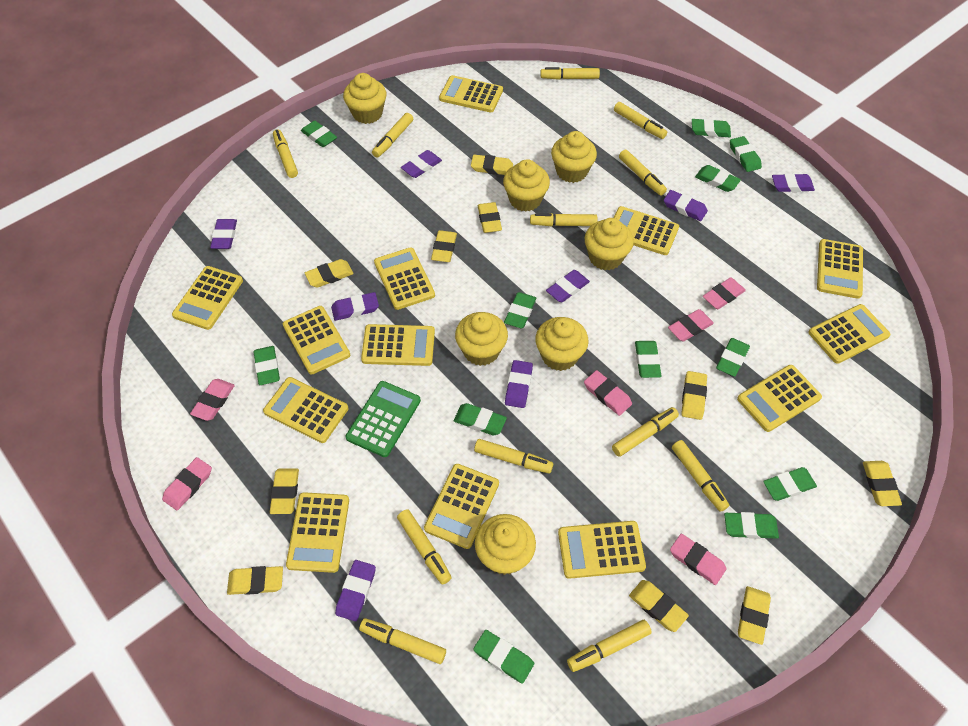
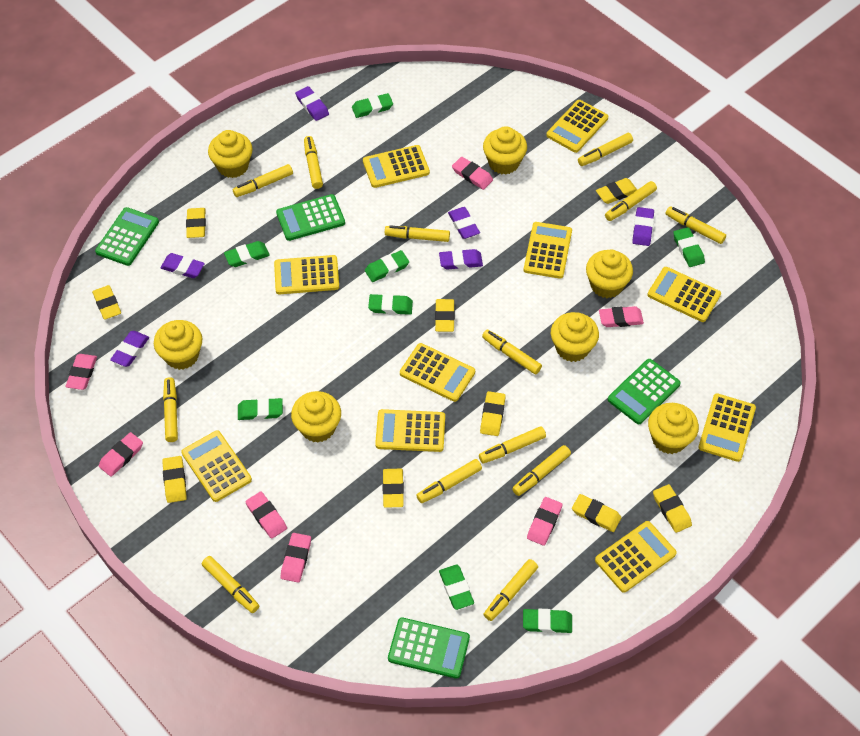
green calculator: [346,381,421,457] = 1 -> [95,207,159,266] [276,194,345,241] [388,617,470,679] [608,359,681,424] = 4
green eraser: [254,346,280,385] [301,121,337,147] [454,403,507,435] [473,630,534,684] [504,292,536,328] [635,341,661,378] [692,119,731,137] [695,165,741,192] [716,338,750,377] [724,512,779,539] [730,136,762,172] [763,467,817,501] = 12 -> [224,241,270,267] [238,398,283,420] [352,93,393,118] [365,250,409,282] [368,294,413,315] [439,565,474,610] [523,609,572,633] [673,227,705,267] = 8
pink eraser: [162,457,212,511] [190,379,235,421] [584,370,632,416] [668,309,714,342] [670,534,727,585] [703,277,746,309] = 6 -> [66,354,97,390] [99,432,143,477] [245,492,287,539] [281,533,311,583] [452,157,493,190] [527,497,563,546] [599,306,644,327] = 7
purple eraser: [210,219,237,249] [331,292,379,321] [335,560,376,621] [401,150,442,178] [505,360,533,408] [546,270,590,302] [664,190,708,221] [772,173,815,192] = 8 -> [110,331,149,367] [160,253,205,278] [295,86,329,121] [439,249,483,270] [448,207,480,239] [632,207,654,246] = 6
yellow calculator: [172,266,243,330] [263,377,348,443] [283,306,350,374] [286,492,349,573] [361,324,435,366] [374,247,435,310] [424,464,499,549] [439,75,503,112] [558,521,646,579] [614,206,679,255] [737,365,822,432] [808,304,891,364] [817,239,863,299] = 13 -> [181,430,252,502] [274,255,339,294] [363,145,430,188] [375,409,445,452] [400,343,475,402] [524,222,572,279] [546,100,608,153] [595,521,677,593] [647,267,721,322] [698,393,756,462] = 10
yellow eraser: [227,566,283,595] [270,468,299,514] [305,259,353,288] [431,230,457,262] [471,155,513,175] [478,202,502,233] [629,580,689,632] [681,371,707,420] [738,586,771,645] [863,461,902,506] = 10 -> [92,285,121,320] [162,456,187,503] [186,208,206,238] [383,469,404,508] [435,299,455,332] [480,391,506,436] [572,494,621,532] [596,178,637,204] [653,484,692,533] = 9
yellow marker: [273,129,298,178] [359,618,446,664] [372,113,413,158] [397,509,452,585] [474,439,553,473] [530,213,597,226] [540,67,600,80] [567,620,652,672] [612,407,679,457] [614,102,667,139] [619,150,667,196] [672,440,729,512] = 12 -> [163,377,178,442] [202,556,259,613] [233,164,293,197] [304,136,323,189] [385,225,450,242] [416,459,482,503] [479,426,546,463] [482,330,542,374] [484,559,538,621] [512,445,571,496] [578,133,633,166] [605,181,657,221] [665,206,726,244] = 13

